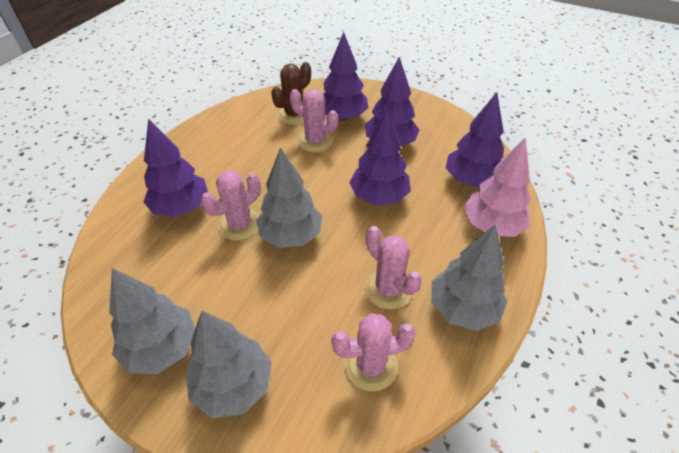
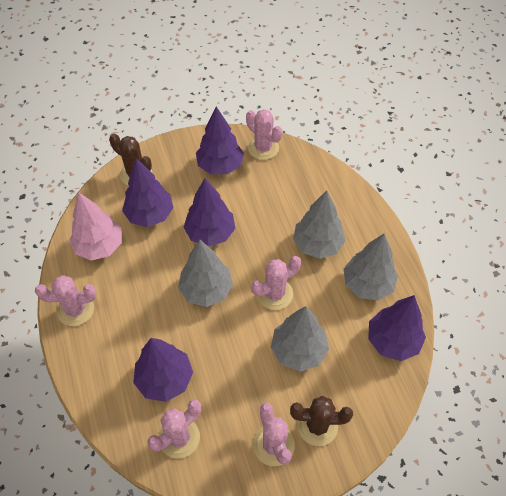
brown cactus: [271,62,311,125] = 1 -> [109,134,152,186] [290,396,353,446] = 2
pink cactus: [201,170,261,241] [290,89,338,153] [331,313,416,392] [365,226,422,309] = 4 -> [35,275,96,326] [147,399,201,459] [246,109,282,160] [251,256,301,310] [253,403,295,466] = 5

